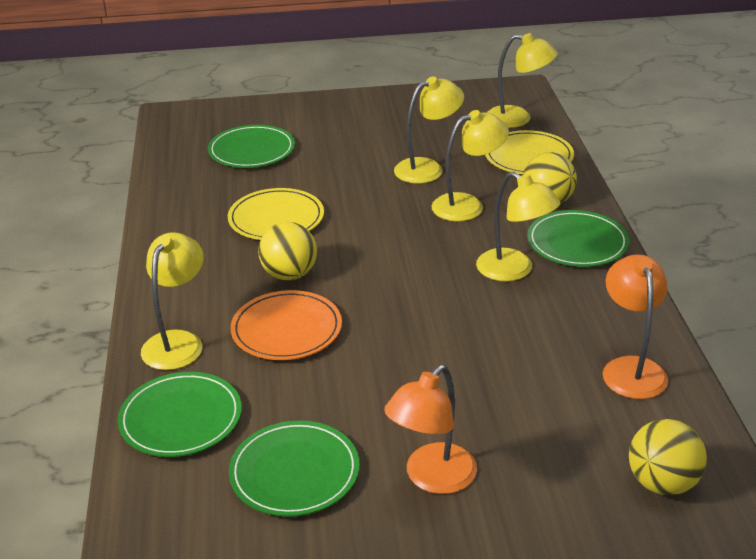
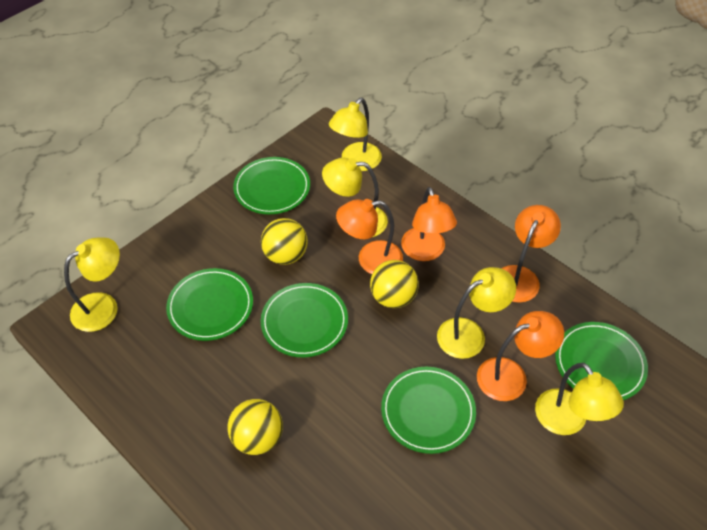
green plate: [118,372,242,457] [208,125,295,168] [229,420,360,517] [527,210,629,267] = 4 -> [166,268,253,341] [233,157,310,214] [261,283,348,357] [381,367,476,454] [555,322,648,400] = 5
orange lamp: [384,365,477,494] [603,254,668,399] = 2 -> [336,199,403,274] [401,187,457,261] [477,311,564,401] [501,205,561,303] = 4
orange plate: [231,290,342,360] = 1 -> none = 0
yellow plate: [228,188,324,240] [485,130,574,174] = 2 -> none = 0

